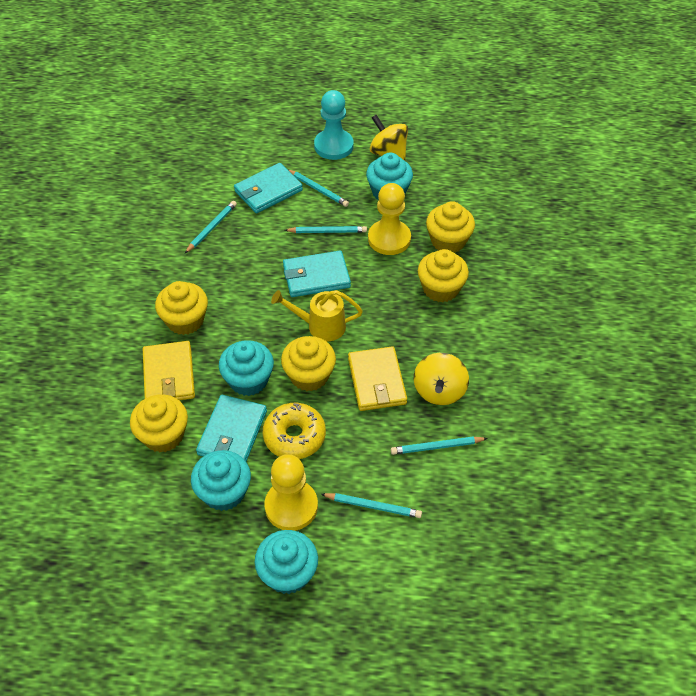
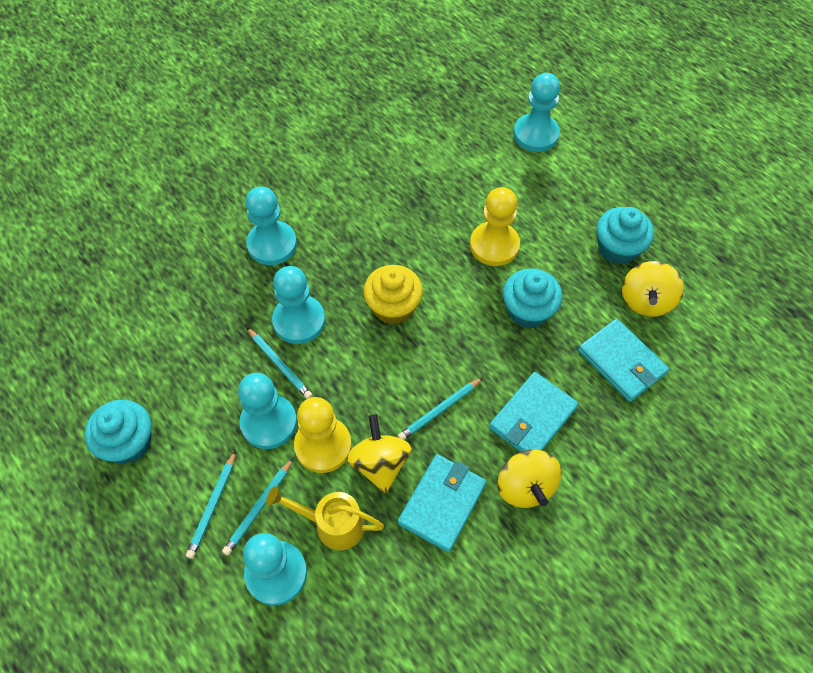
turquoise cupcake: [191,450,251,511] [219,340,274,396] [255,530,318,594] [366,153,413,200] = 4 -> [84,399,151,464] [503,268,562,328] [597,207,654,265] = 3
turquoise pawn: [314,90,354,160] = 1 -> [238,373,297,449] [243,533,307,606] [245,186,297,265] [272,266,325,344] [513,73,560,152] = 5
turquoise pencil: [185,201,237,253] [285,226,367,233] [287,169,349,207] [321,493,422,518] [391,437,488,455] = 5 -> [186,451,236,559] [222,458,293,555] [247,328,312,399] [398,378,483,440] = 4
yellow cupcake: [130,395,188,452] [155,281,208,335] [281,336,336,391] [418,249,469,302] [426,201,475,253] = 5 -> [363,265,423,324] = 1
yellow donut: [263,403,326,459] = 1 -> none = 0
yellow spinning top: [370,115,408,161] [414,353,469,405] = 2 -> [347,414,412,494] [498,449,561,508] [622,261,684,317] = 3
yellow wallet: [143,341,195,400] [348,346,407,411] = 2 -> none = 0

